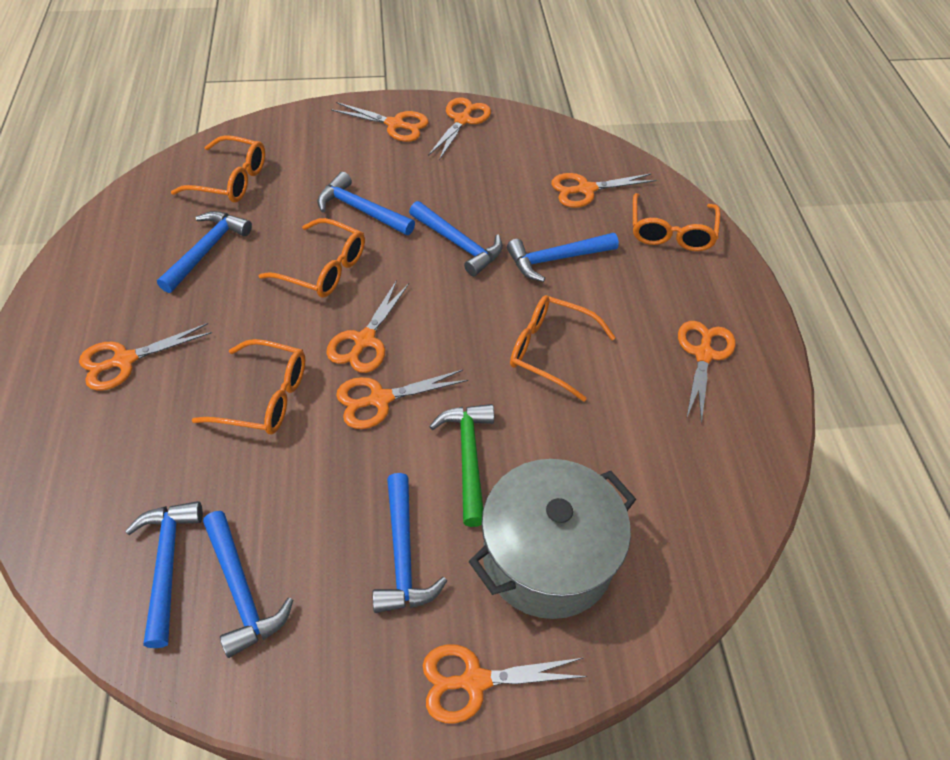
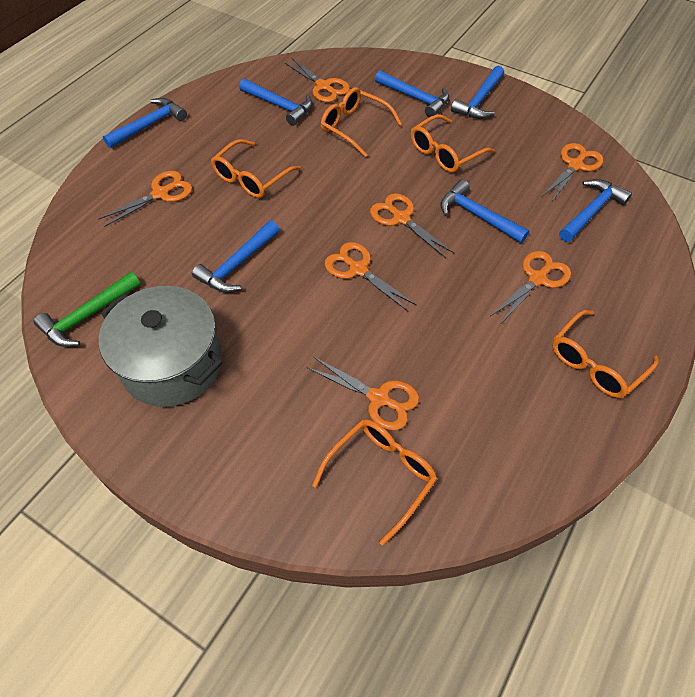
orange scissors: [79,323,212,391] [326,280,409,373] [331,102,429,142] [336,370,468,429] [423,644,588,723] [428,97,491,160] [551,173,656,208] [678,321,736,424] = 8 -> [99,171,192,227] [284,58,350,102] [306,357,419,430] [325,242,416,311] [370,193,454,258] [491,251,571,325] [542,143,603,201] = 7

